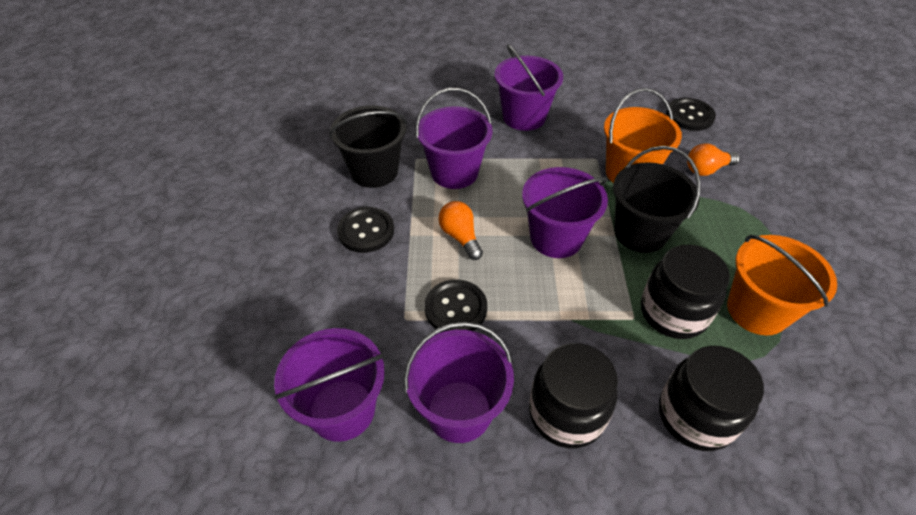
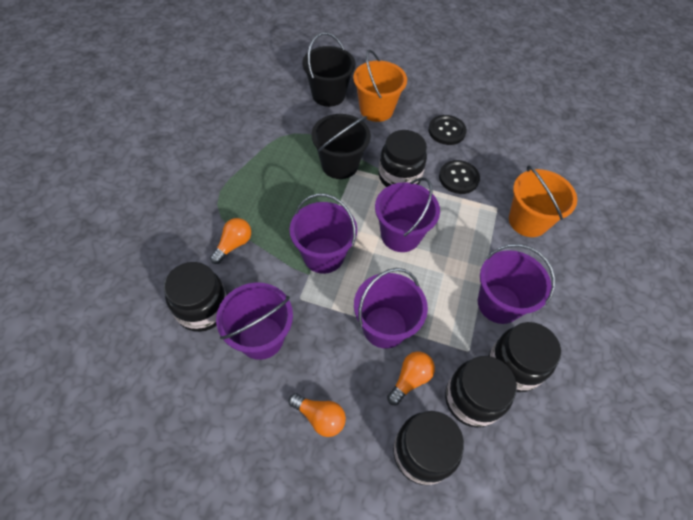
black button: [337,207,394,253] [424,279,487,332] [666,98,716,131] = 3 -> [428,115,467,145] [439,160,480,194] = 2
black jar: [529,343,618,448] [641,245,730,339] [659,346,764,451] = 3 -> [164,262,227,332] [379,130,427,187] [393,411,464,485] [445,356,517,428] [489,322,561,392] = 5
orange light bulb: [438,201,483,260] [687,143,740,176] = 2 -> [210,218,251,264] [289,393,346,437] [387,352,435,405] = 3

